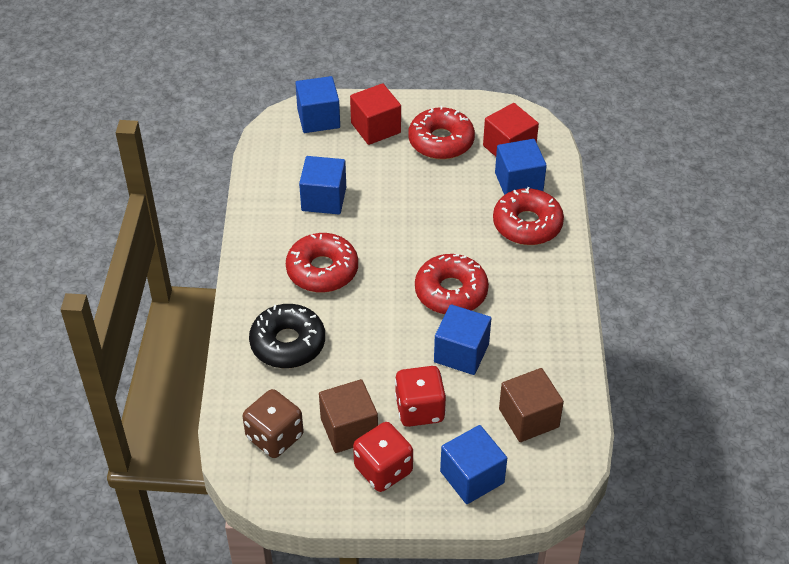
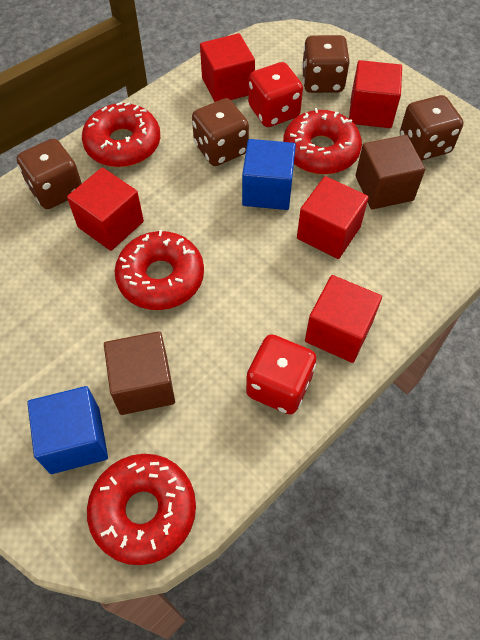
black donut: [249,304,325,368] = 1 -> none = 0
blue cube: [295,76,340,133] [299,156,346,214] [434,304,491,375] [440,425,507,504] [495,139,547,195] = 5 -> [27,386,108,474] [242,139,296,210] = 2
brown dice: [243,389,304,458] = 1 -> [16,138,82,209] [192,98,249,166] [302,35,350,93] [400,95,463,161] = 4
red cube: [350,83,401,145] [483,103,539,157] = 2 -> [67,168,144,251] [200,33,255,102] [297,176,369,259] [305,275,382,363] [349,60,402,128] = 5

